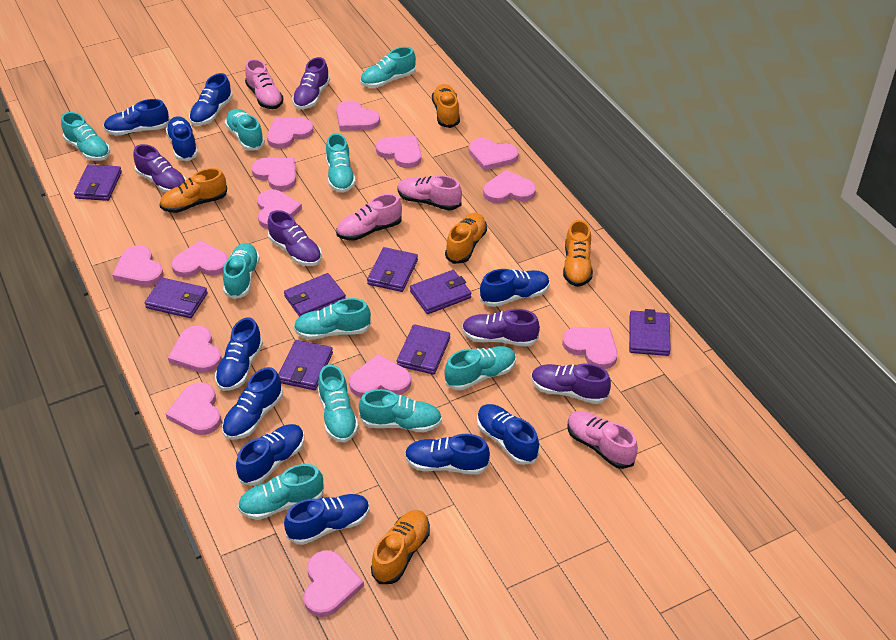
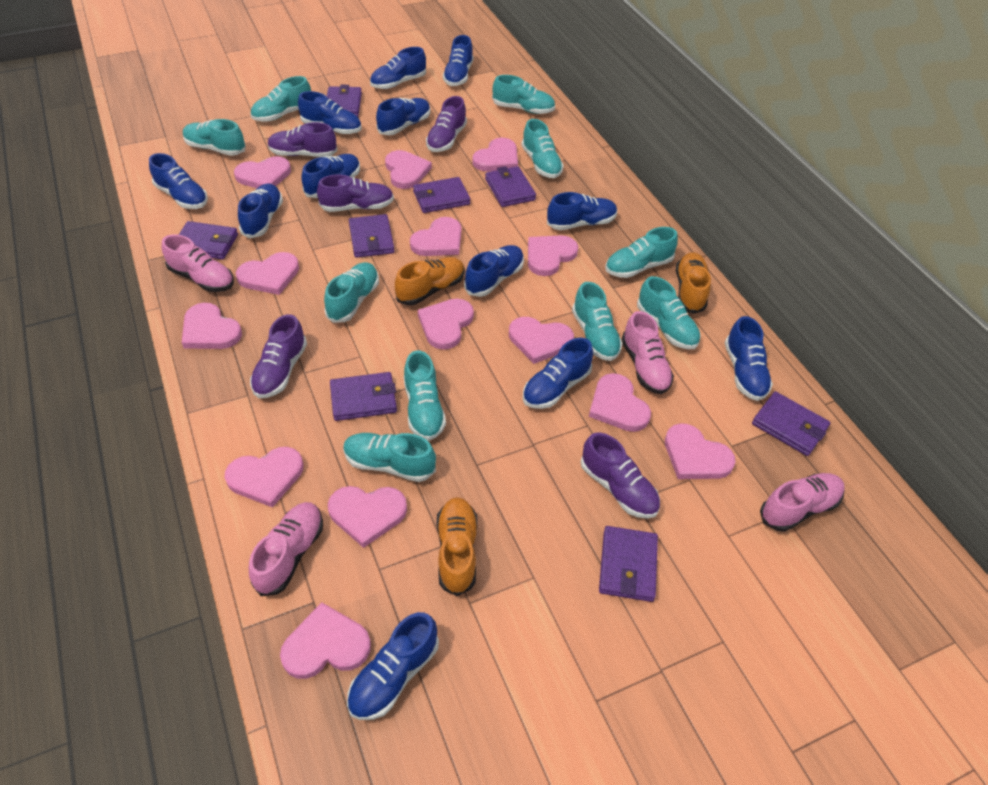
blue shoe: [103,99,170,136] [166,116,198,161] [189,73,233,126] [215,318,263,391] [222,367,283,440] [236,424,304,486] [284,494,370,545] [405,434,490,475] [477,404,539,465] [480,269,550,307] = 10 -> [149,153,208,209] [238,183,283,238] [298,91,362,134] [301,154,360,198] [347,612,439,720] [370,47,426,89] [376,98,430,135] [443,35,473,86] [464,245,524,297] [523,338,593,409] [547,192,617,230] [725,316,773,401] = 12
orange shoe: [159,168,227,213] [371,510,430,584] [432,84,460,128] [445,213,487,264] [563,220,593,287] = 5 -> [395,257,465,305] [437,497,478,596] [676,252,711,314] = 3

